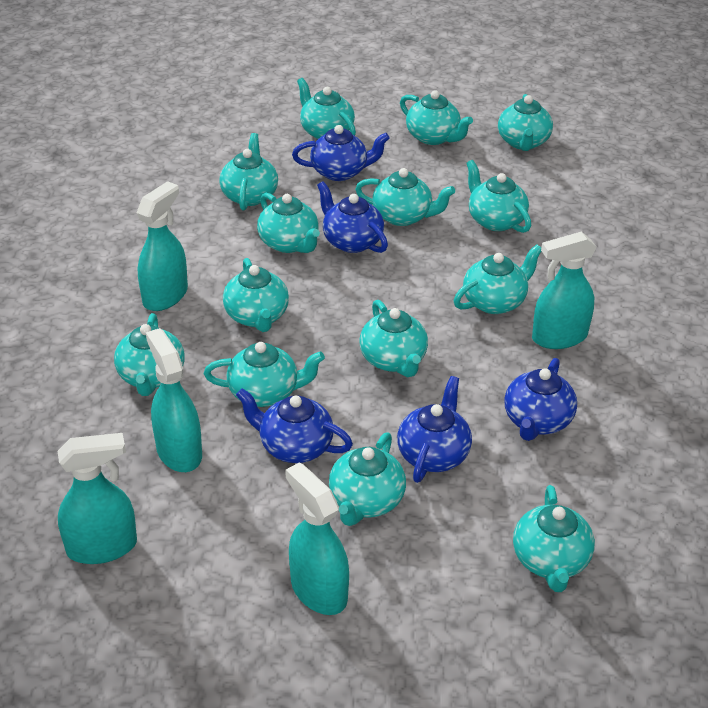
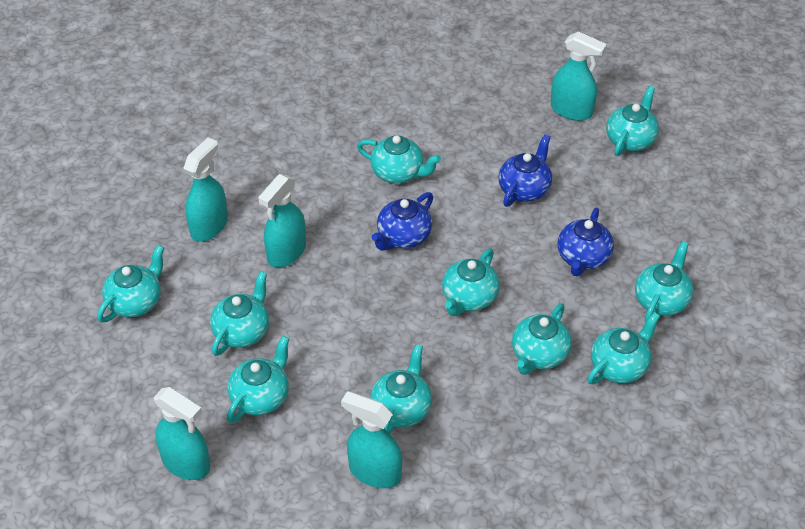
blue teapot: [236,388,353,463] [292,125,390,181] [317,181,388,253] [397,376,472,483] [504,358,577,441] = 5 -> [371,192,433,251] [498,134,552,207] [557,207,614,276] = 3
turquoise teapot: [114,313,185,396] [204,342,325,407] [219,133,278,210] [223,258,289,332] [257,193,320,253] [297,78,356,139] [329,432,406,526] [355,168,455,226] [360,300,428,377] [400,90,473,145] [454,244,542,314] [466,160,531,233] [498,94,553,151] [513,485,595,592] = 14 -> [97,245,164,323] [210,271,269,356] [227,336,289,423] [357,135,441,184] [370,344,432,434] [442,248,500,316] [512,303,572,375] [587,312,660,384] [606,86,659,156] [635,241,693,322] = 10

